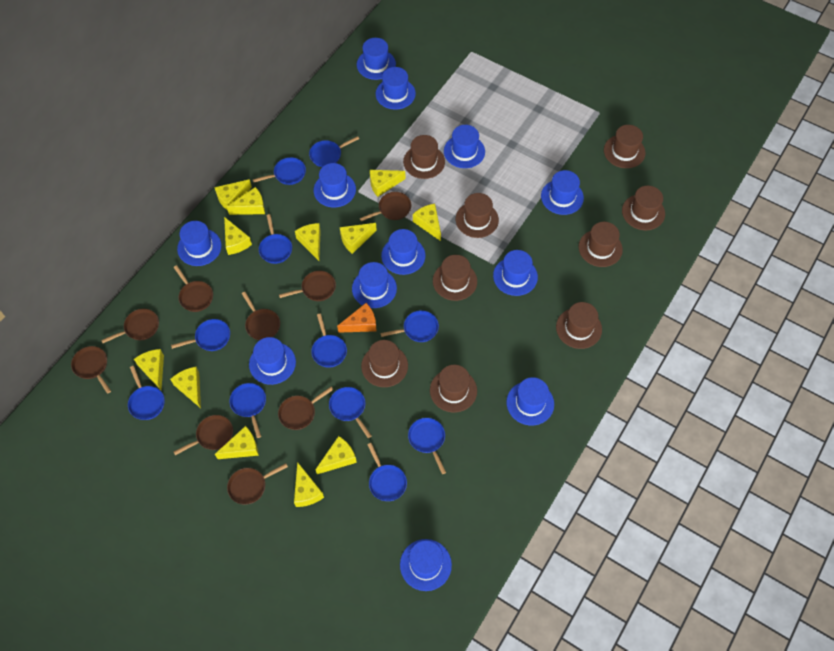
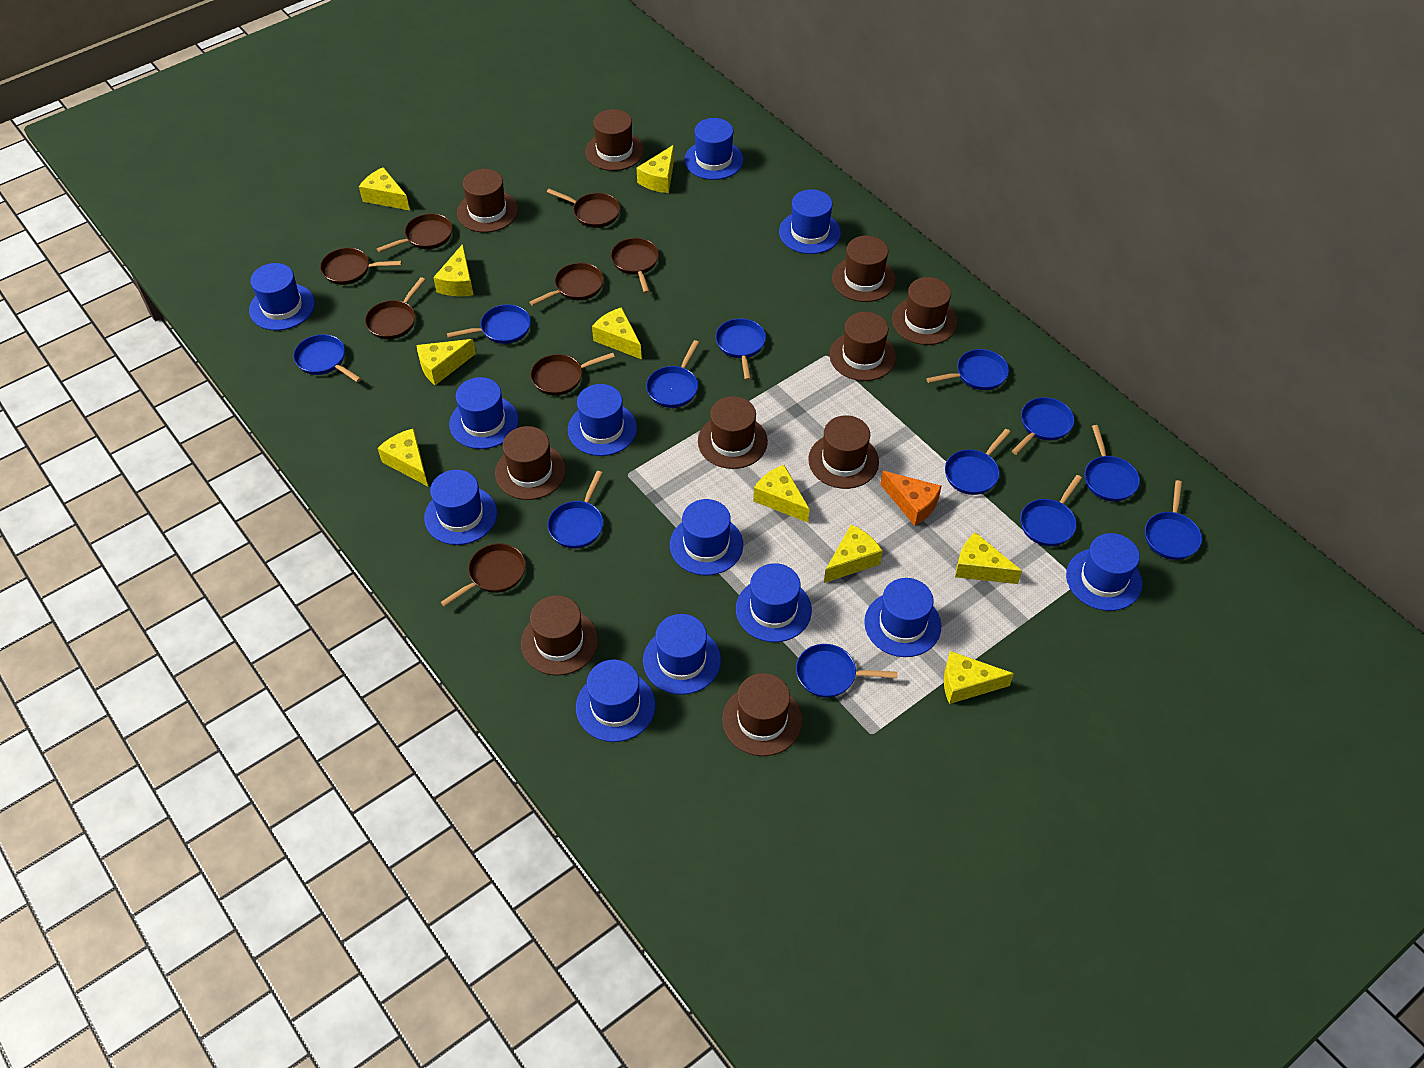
blue pan: [128,366,165,420] [171,319,230,351] [230,383,266,438] [253,157,306,185] [259,214,292,264] [309,136,359,167] [311,314,347,368] [329,387,371,438] [367,443,407,501] [381,310,439,342] [408,418,446,474] = 11 -> [293,334,361,382] [447,304,531,344] [548,471,603,548] [646,340,699,408] [716,318,766,381] [796,644,898,698] [926,349,1009,390] [945,429,1010,495] [1012,397,1074,455] [1020,475,1082,546] [1085,425,1140,501] [1145,480,1202,560] = 12
brown hat: [361,340,408,387] [403,135,445,179] [430,365,477,413] [433,255,477,301] [456,193,499,238] [556,302,602,349] [578,222,623,267] [604,125,645,168] [622,186,665,230] = 9 -> [457,169,518,233] [495,426,566,500] [521,595,598,676] [585,109,644,171] [698,396,768,469] [722,673,803,756] [808,415,879,489] [829,312,896,381] [832,236,896,302] [892,277,958,345] = 10
brown pan: [71,346,111,394] [101,309,159,343] [173,265,213,312] [174,415,233,455] [227,463,288,505] [242,292,280,340] [278,387,334,430] [279,271,336,301] [360,192,412,221] = 9 -> [320,248,402,285] [365,277,425,339] [377,213,452,253] [441,543,526,607] [529,263,604,306] [530,353,615,395] [547,189,620,228] [611,238,659,293] = 8
yellow cheese: [134,349,164,390] [170,367,201,408] [214,179,252,210] [215,426,259,459] [224,217,252,255] [227,187,265,215] [294,462,324,507] [295,223,321,261] [315,436,357,474] [340,223,377,254] [370,170,405,197] [413,204,441,241] = 12 -> [359,167,410,210] [377,428,428,486] [417,339,476,385] [433,244,473,296] [592,307,642,359] [637,145,674,193] [753,465,810,523] [824,524,883,583] [944,651,1014,704] [955,532,1022,584] = 10

